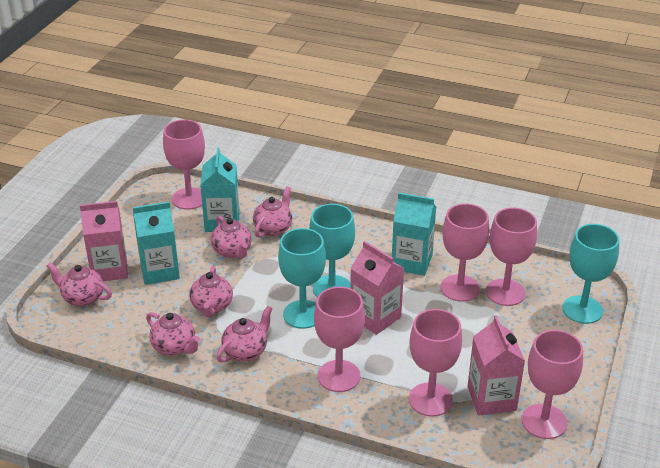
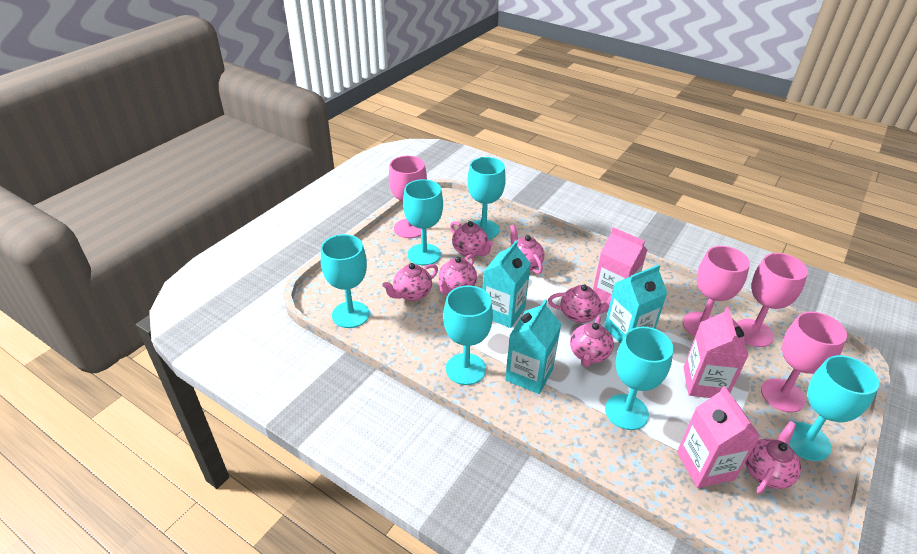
pink goblet: [163,120,205,210] [314,287,365,392] [409,309,462,417] [440,204,489,302] [486,208,537,306] [522,330,583,439] = 6 -> [389,156,427,238] [683,246,750,336] [737,253,808,347] [761,311,847,413] = 4
pink teapot: [47,262,112,307] [146,312,200,356] [189,266,233,318] [211,216,252,259] [217,306,273,363] [253,186,292,238] = 6 -> [383,263,438,301] [438,254,477,295] [450,221,494,256] [509,225,544,274] [548,284,612,323] [570,316,614,367] [745,421,801,494] = 7
turquoise goblet: [278,228,326,329] [309,204,355,297] [562,224,619,324] = 3 -> [321,234,369,328] [403,179,443,266] [443,286,493,385] [467,157,506,239] [605,327,673,430] [788,355,879,461] = 6

